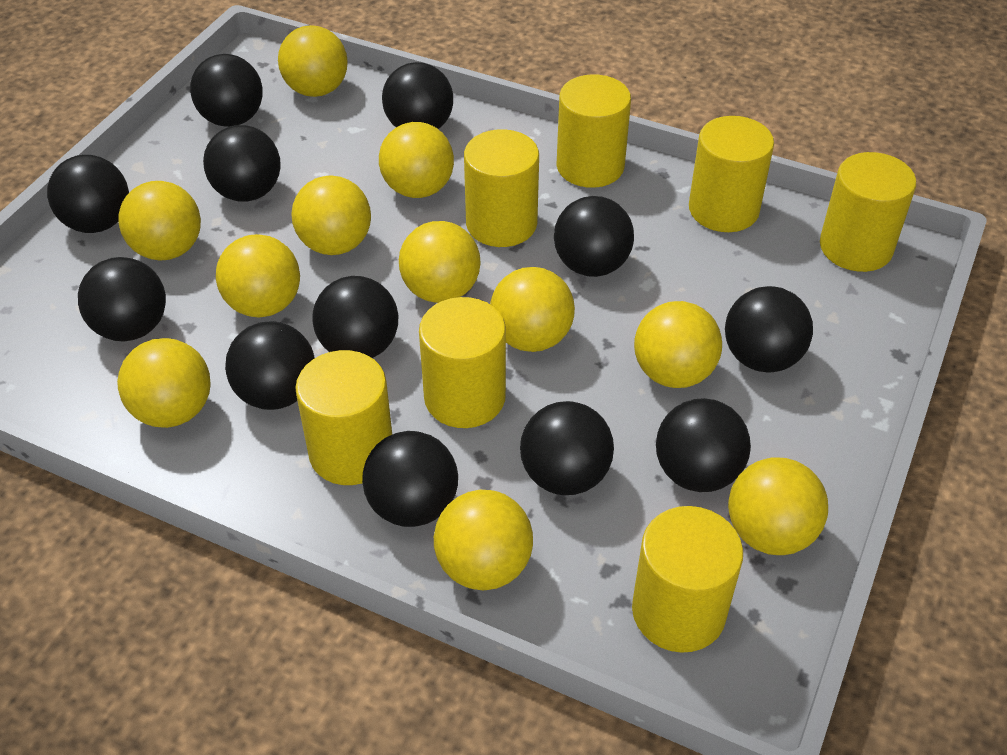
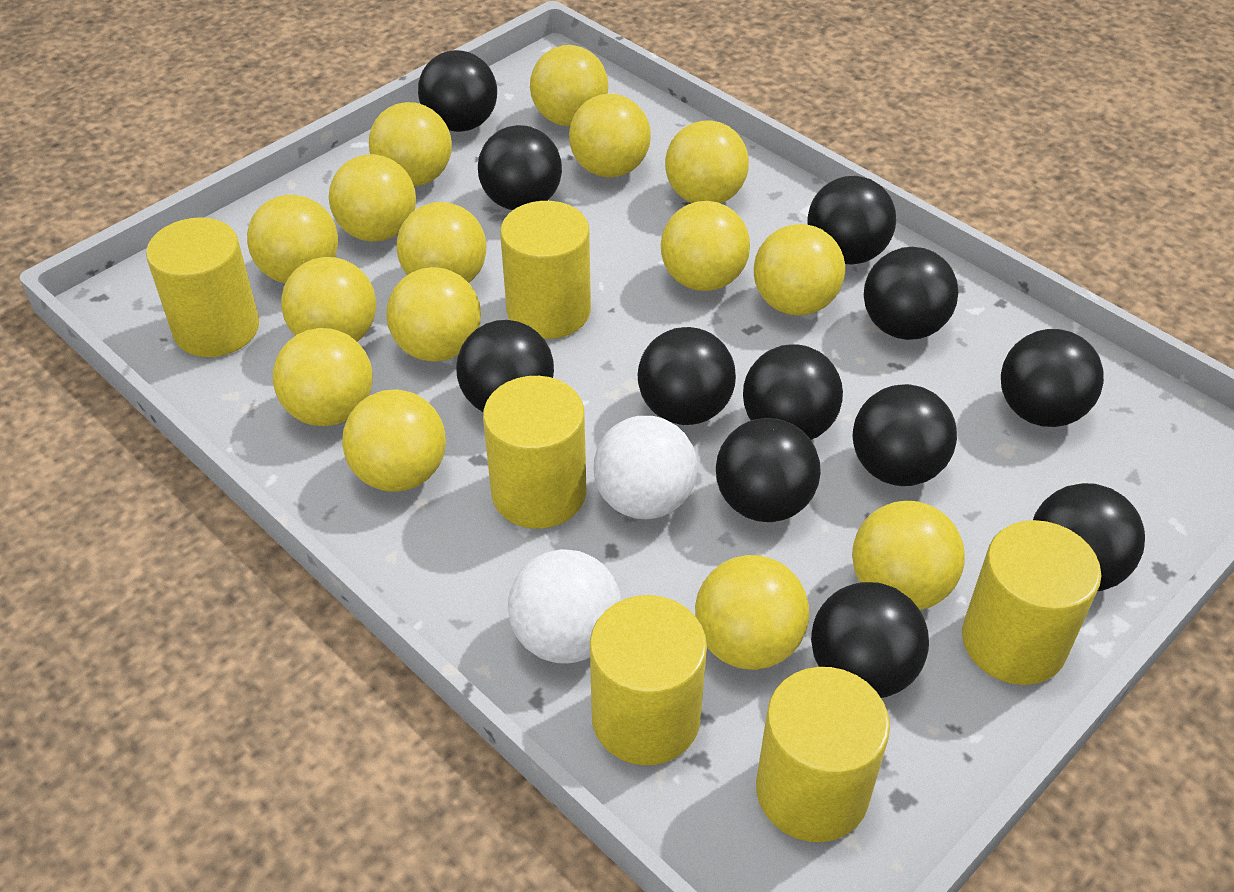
white ball: none = 0 -> [508,549,621,664] [593,416,698,519] = 2
yellow ball: [117,338,211,428] [119,181,201,261] [216,234,300,318] [278,25,348,97] [291,175,371,255] [379,122,454,198] [399,221,481,303] [434,490,533,590] [490,267,575,352] [634,301,722,388] [728,457,828,555] = 11 -> [247,195,338,283] [273,328,373,426] [281,257,376,342] [329,154,416,242] [342,389,446,492] [369,102,452,187] [386,267,481,362] [397,202,486,283] [530,45,609,126] [569,94,651,177] [661,201,750,291] [665,120,749,203] [695,555,809,670] [754,224,845,316] [852,501,965,610] = 15
yellow cylinder: [295,350,392,485] [419,297,506,428] [464,129,539,247] [557,74,631,188] [632,506,743,653] [689,116,774,232] [820,152,916,272] = 7 -> [146,217,259,357] [483,376,587,529] [500,201,591,339] [590,595,707,765] [756,667,890,842] [962,520,1101,685] = 6

